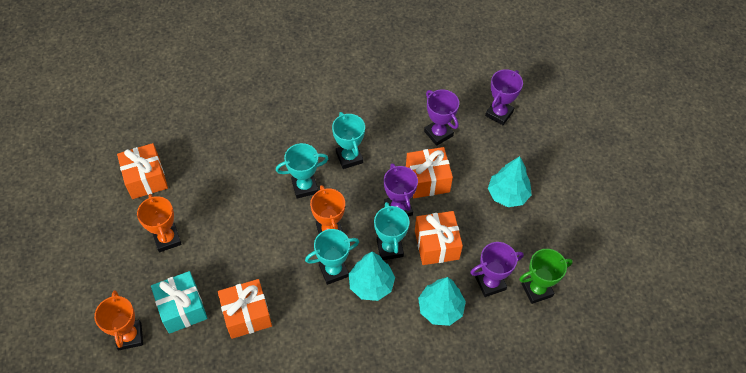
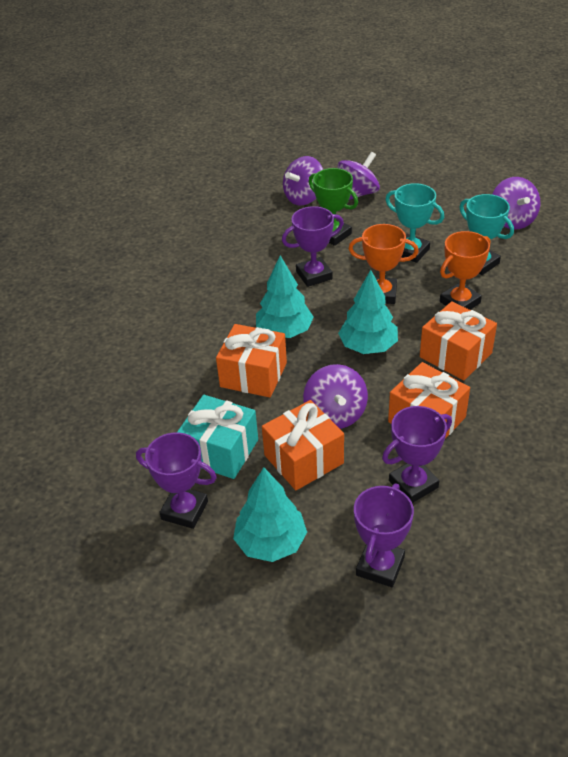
orange trophy: [94,290,143,350] [137,194,182,252] [310,185,345,234] = 3 -> [349,224,419,304] [440,231,490,310] = 2
purple spinning top: none = 0 -> [283,156,323,206] [303,364,368,429] [337,152,380,200] [492,177,540,229] = 4
turquoise trophy: [276,143,328,198] [305,229,359,285] [332,112,365,169] [374,202,410,260] = 4 -> [385,183,444,263] [459,194,514,275] = 2

